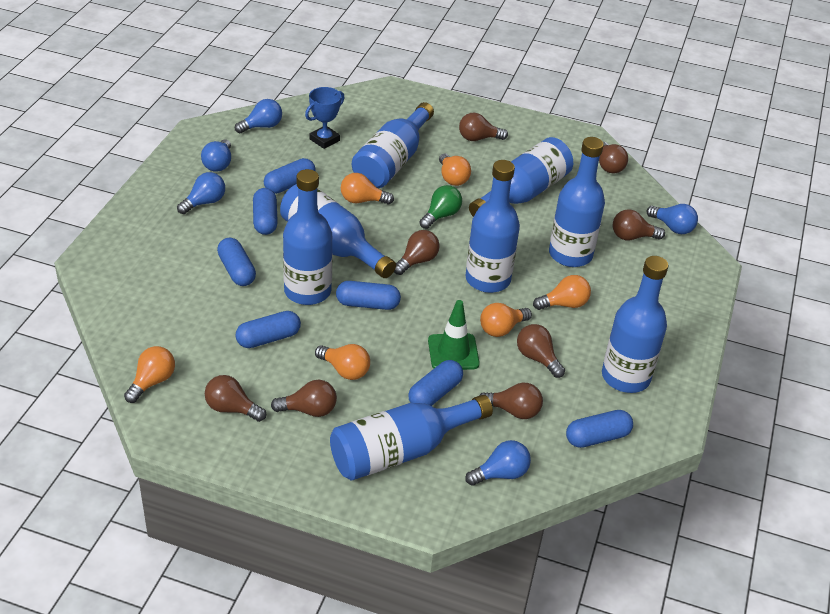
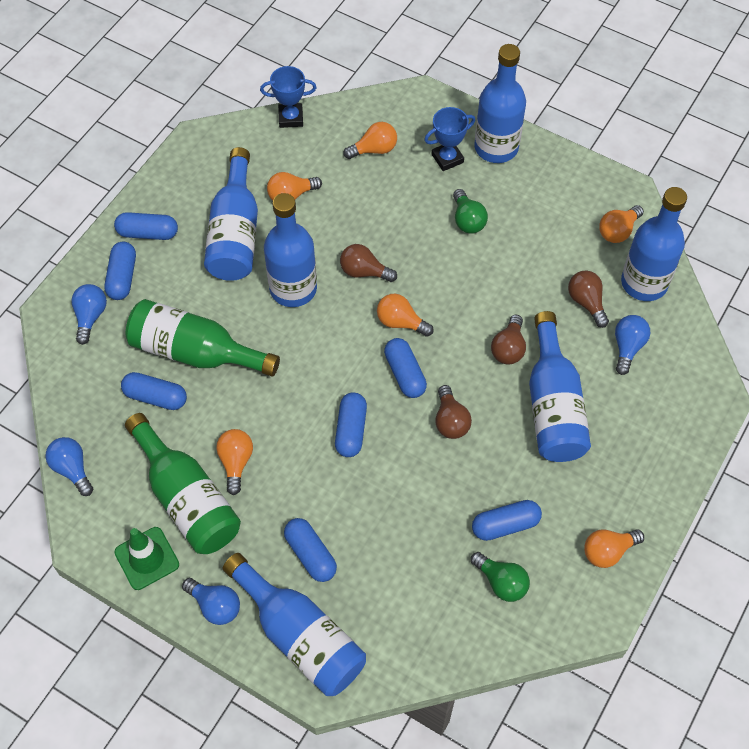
blue bottle: [280,184,396,278] [283,169,332,305] [330,395,493,480] [352,102,434,188] [465,160,520,293] [469,137,573,217] [549,137,605,267] [602,256,668,393] = 8 -> [204,147,258,281] [223,553,366,696] [264,193,317,307] [474,44,526,163] [529,311,591,462] [621,187,687,301] = 6
blue light bulb: [177,172,225,214] [201,139,231,172] [235,99,282,133] [465,440,531,486] [646,204,698,234] = 5 -> [45,437,93,496] [71,284,107,345] [182,578,240,625] [615,315,650,375] = 4
blue trophy: [305,87,345,149] = 1 -> [260,66,317,128] [424,107,475,171] = 2
brown light bulb: [205,375,266,422] [271,380,337,417] [394,230,440,275] [459,113,508,141] [479,383,543,419] [517,324,565,378] [599,142,628,173] [613,209,665,240] = 8 -> [340,244,397,282] [435,385,472,439] [491,315,526,364] [568,271,609,328] = 4
green bottle: none = 0 -> [125,413,241,554] [126,299,280,376] = 2
green light bulb: [420,185,462,229] = 1 -> [453,189,488,234] [471,552,530,602] = 2

